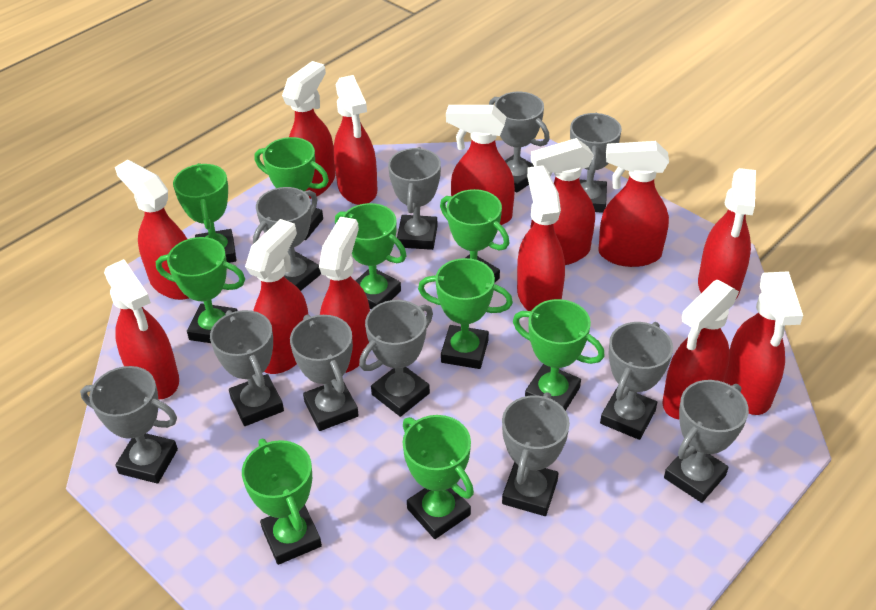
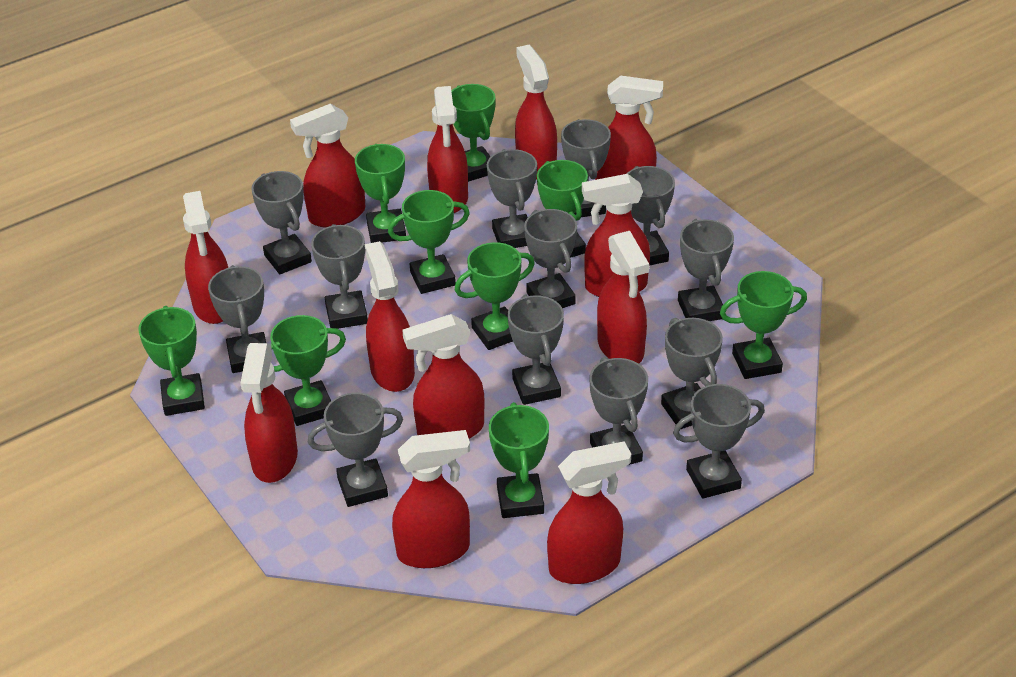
grey trophy: [80,366,178,484] [210,310,284,426] [253,187,321,291] [290,314,359,431] [359,300,433,417] [388,147,441,250] [489,92,550,193] [502,392,570,516] [570,113,622,213] [600,322,673,440] [664,380,749,503] = 11 -> [208,265,266,373] [251,171,312,274] [308,393,403,507] [311,224,368,329] [487,149,537,248] [508,295,564,405] [524,209,577,308] [561,119,611,217] [589,357,648,465] [627,166,675,266] [661,318,723,430] [673,384,765,499] [678,219,734,321] = 13
red spray bottle: [104,259,179,400] [115,160,189,300] [245,219,309,374] [282,61,335,199] [319,217,370,373] [333,75,378,205] [446,105,515,225] [517,165,565,311] [530,138,595,265] [598,141,669,267] [663,280,739,419] [698,168,756,299] [724,271,803,415] = 13 -> [183,191,228,324] [240,343,298,483] [290,104,365,228] [365,241,415,392] [392,430,470,568] [402,314,485,439] [427,86,468,213] [515,45,557,179] [547,441,631,584] [582,174,650,297] [595,76,663,180] [597,231,649,364] = 12

